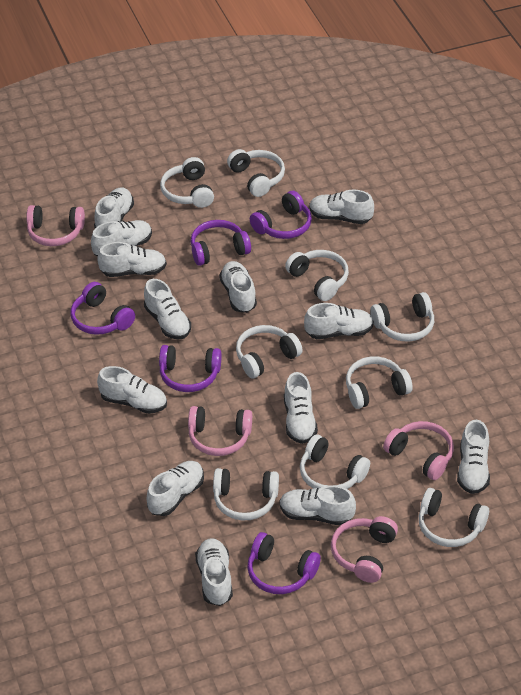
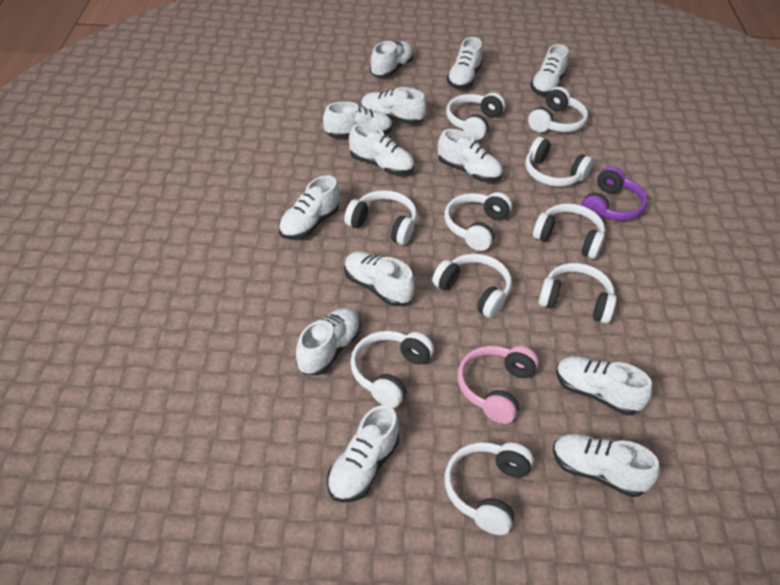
pink headphones: [26,205,85,246] [188,406,252,456] [331,516,398,583] [383,421,454,480] = 4 -> [458,346,539,424] = 1
purple headphones: [71,282,135,335] [159,345,222,392] [191,220,251,266] [247,532,321,594] [250,191,312,239] = 5 -> [581,166,647,221] = 1
white headphones: [160,157,214,208] [213,468,279,520] [227,149,285,197] [236,325,303,379] [285,250,349,301] [300,435,370,489] [346,356,412,409] [370,292,434,341] [419,488,489,547] = 9 -> [344,190,417,245] [350,331,434,408] [432,254,512,318] [444,442,534,535] [445,192,512,251] [446,93,505,140] [525,137,593,187] [528,87,588,132] [533,203,605,259] [538,263,617,324] = 10

